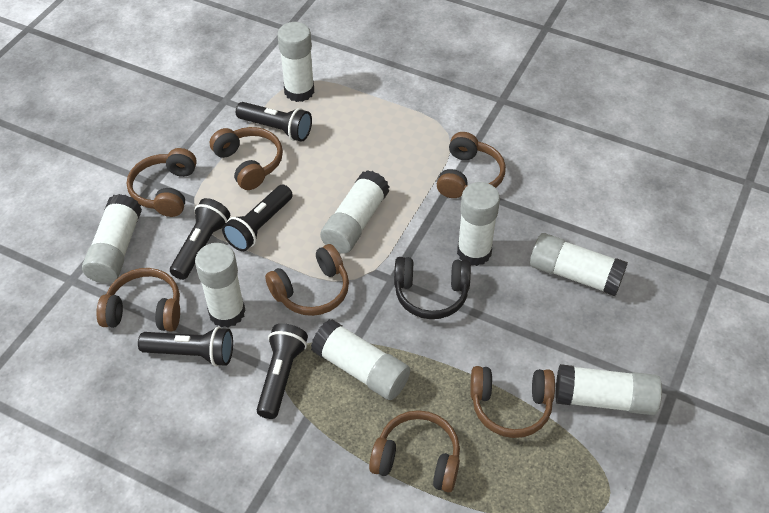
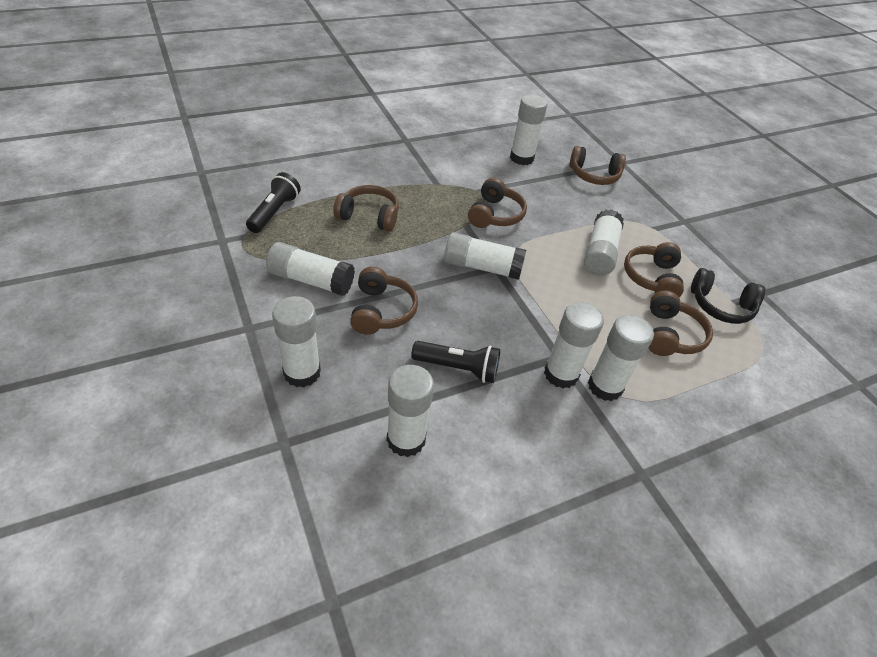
black flashlight: [138,327,233,367] [170,198,230,280] [222,185,293,251] [236,102,312,142] [257,324,308,419] = 5 -> [246,172,301,233] [411,341,500,383] = 2
brown headphones: [96,268,180,331] [127,148,197,217] [210,127,283,190] [265,244,349,316] [369,410,460,492] [437,132,506,198] [470,366,555,438] = 7 -> [333,185,399,232] [350,267,418,335] [468,178,527,228] [570,146,626,185] [624,242,684,297] [649,291,713,356] = 6

